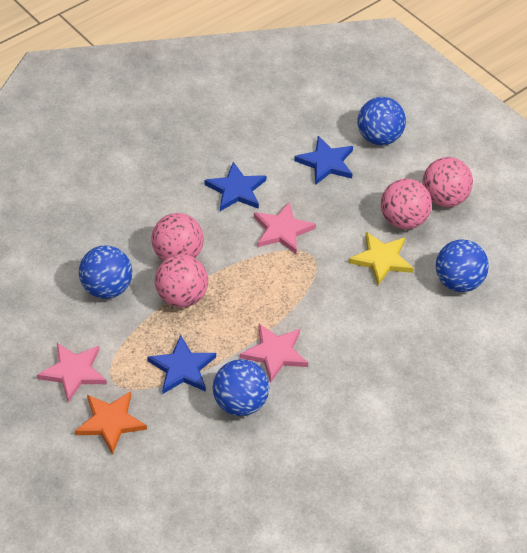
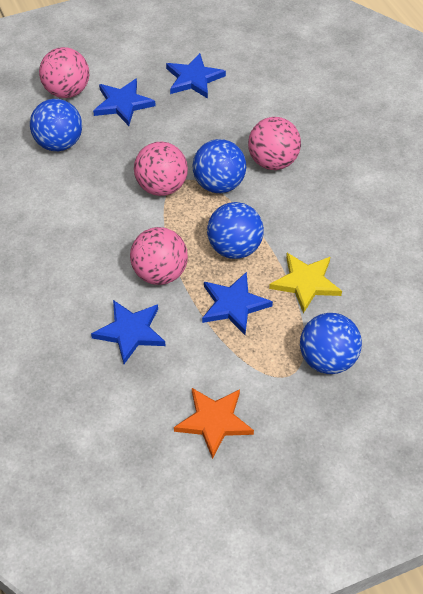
blue star: [147,335,216,394] [205,162,266,211] [294,136,353,185] = 3 -> [91,300,166,364] [93,78,156,126] [166,53,226,99] [202,272,273,335] = 4
pink star: [37,343,107,402] [240,324,308,383] [254,201,316,254] = 3 -> none = 0

